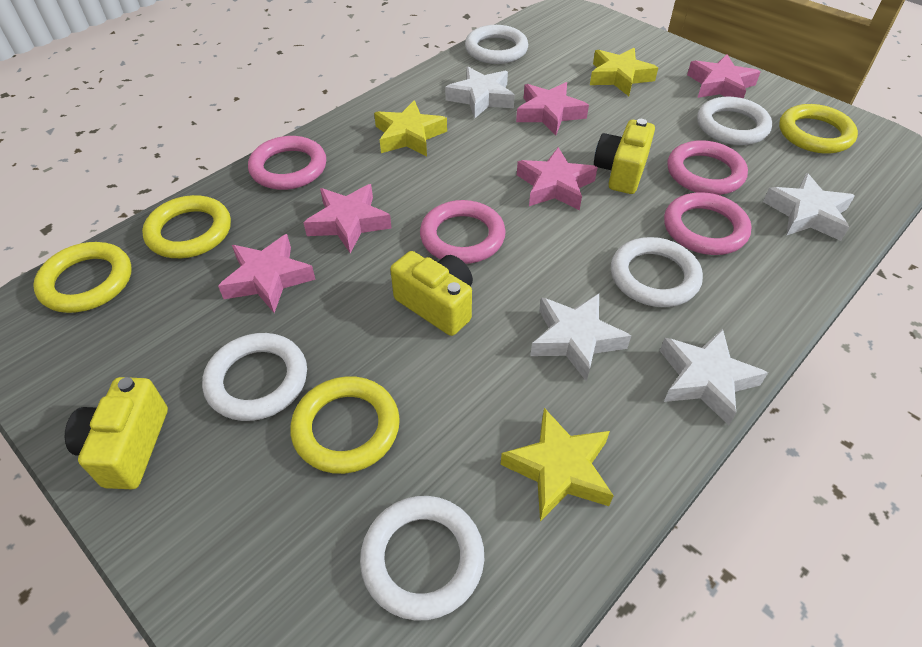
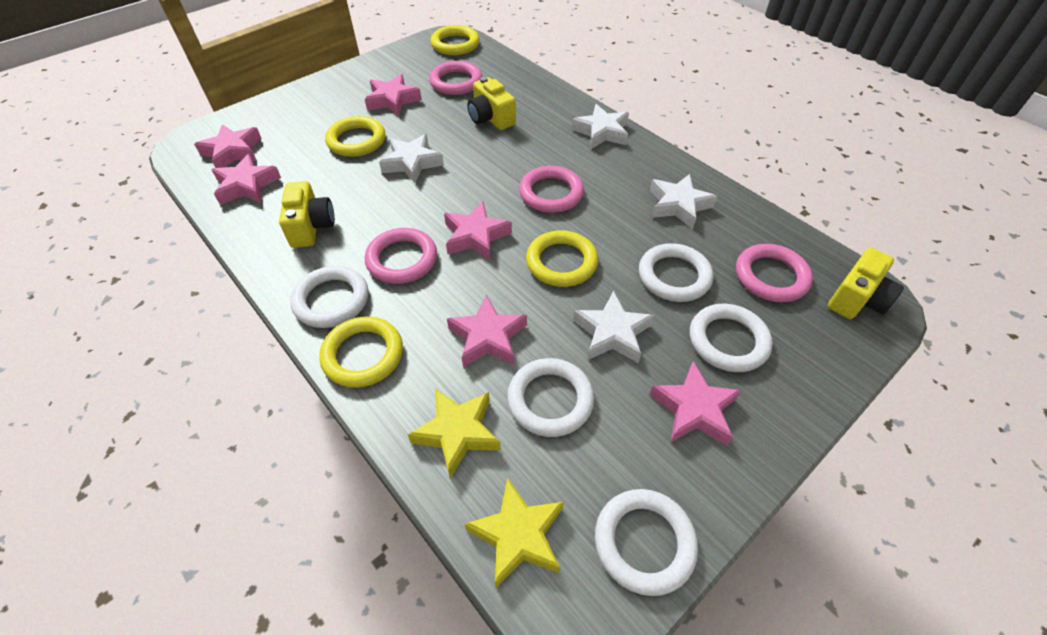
pink star: [218,234,316,313] [303,184,392,253] [516,82,589,135] [517,147,598,210] [687,54,760,99] = 5 -> [194,124,262,168] [211,154,281,205] [365,74,422,116] [444,202,512,260] [447,294,527,367] [649,361,741,445] = 6
yellow star: [374,100,447,156] [500,408,614,521] [590,48,658,96] = 3 -> [408,389,501,478] [465,478,564,588] = 2

